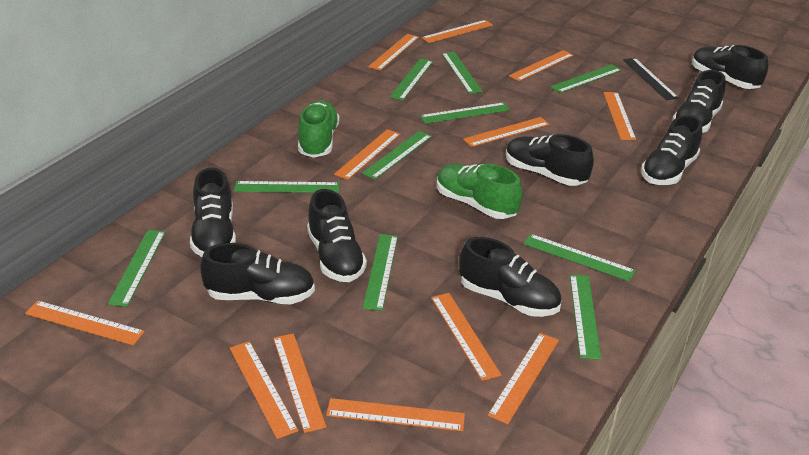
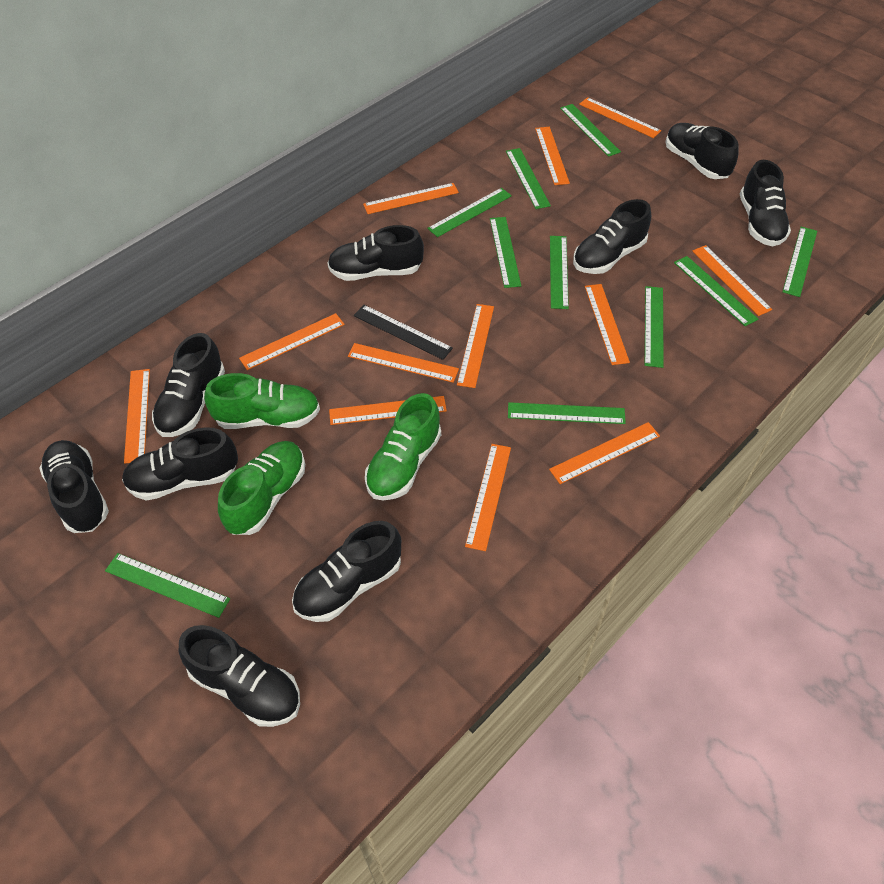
black shoe: [190,167,236,257] [200,243,315,304] [307,189,367,282] [459,237,561,317] [506,134,594,186] [641,115,702,185] [672,70,726,133] [692,45,768,89] = 8 -> [39,440,109,533] [122,427,238,500] [152,333,225,437] [179,625,300,727] [292,521,401,622] [327,225,424,281] [573,199,651,274] [666,123,739,179] [740,160,791,246] = 9
green shoe: [298,100,340,158] [437,164,522,219] = 2 -> [204,373,320,429] [218,441,305,535] [365,393,441,501] = 3

